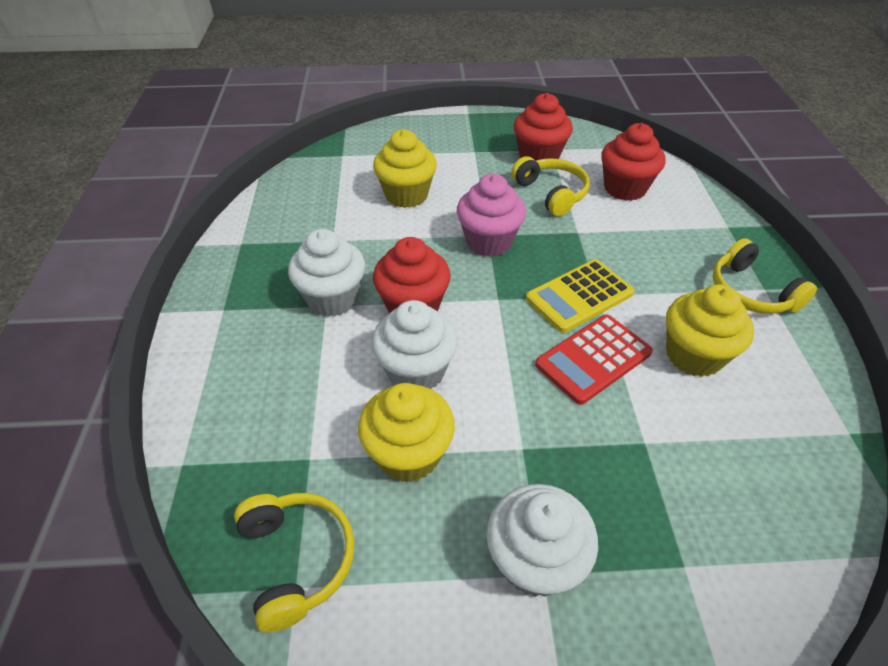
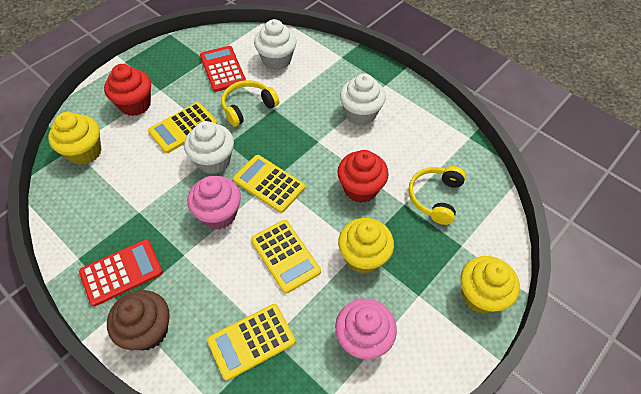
brown cupcake: none = 0 -> [107,290,170,351] = 1
pink cupcake: [457,174,526,257] = 1 -> [187,176,241,230] [335,299,397,359] = 2
red calculator: [535,315,653,405] = 1 -> [79,239,163,306] [200,46,246,92] = 2
red cupcake: [373,237,451,313] [514,93,573,161] [601,123,666,201] = 3 -> [104,64,151,116] [337,150,389,203] = 2
yellow calculator: [526,259,634,333] = 1 -> [148,102,217,153] [207,304,296,381] [233,155,305,213] [251,220,321,294] = 4
yellow headphones: [234,493,355,632] [511,156,590,216] [713,238,817,314] = 3 -> [221,80,279,127] [408,166,466,225] = 2

